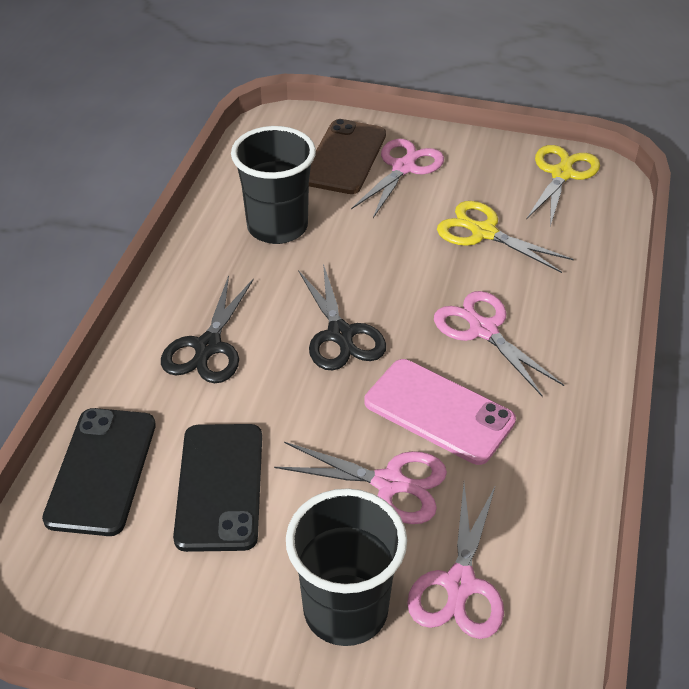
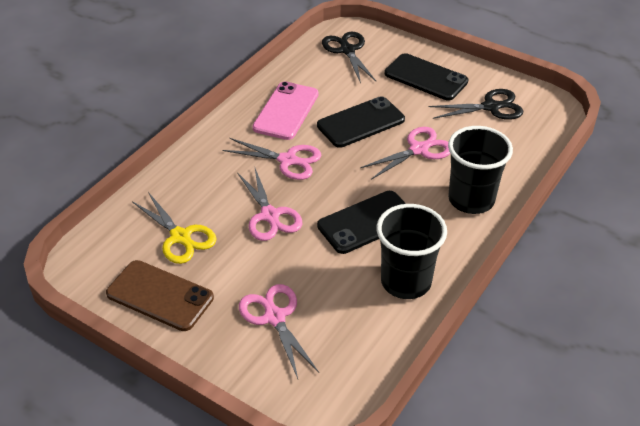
black phone: [42,408,156,536] [173,424,262,552] = 2 -> [317,96,405,148] [317,191,406,254] [384,53,468,101] = 3
yellow scissors: [437,201,574,273] [526,145,600,226] = 2 -> [133,192,216,264] = 1

